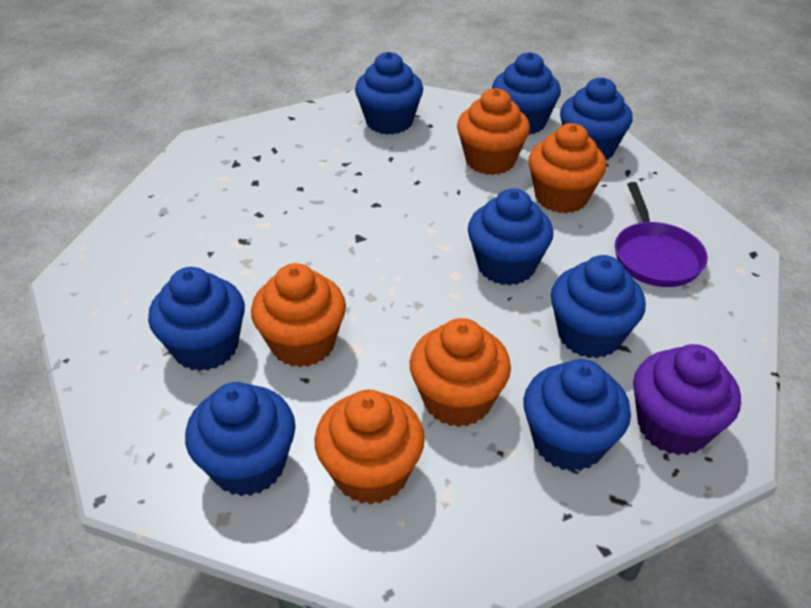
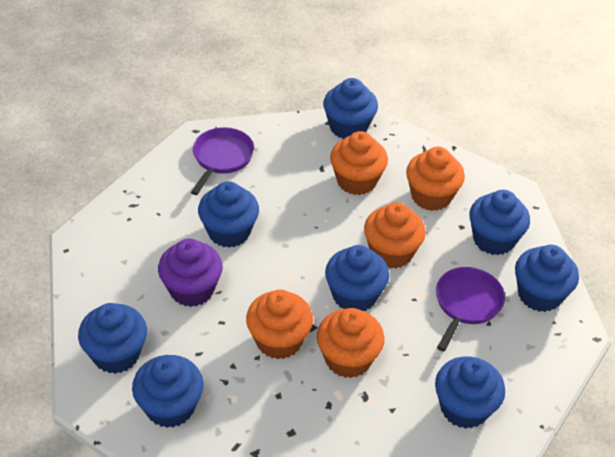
purple pan: [615,182,708,287] = 1 -> [191,127,254,195] [436,267,505,352] = 2

